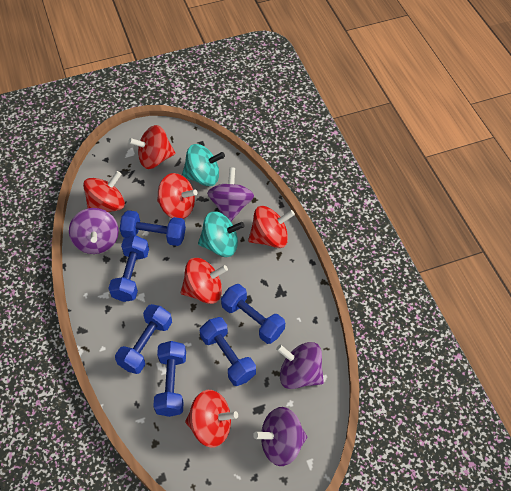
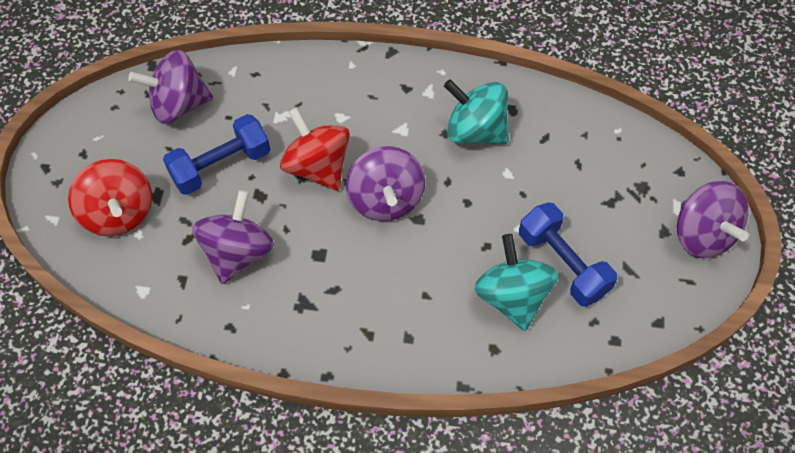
blue dumbbell: [108,235,149,302] [115,304,172,374] [120,210,186,246] [153,341,186,417] [200,317,256,386] [221,284,285,344] = 6 -> [163,114,270,195] [519,202,617,307] = 2
red spinning top: [83,171,125,212] [128,125,175,169] [157,173,197,219] [181,258,228,304] [185,390,238,448] [248,206,295,248] = 6 -> [68,159,152,236] [280,107,350,191] = 2

